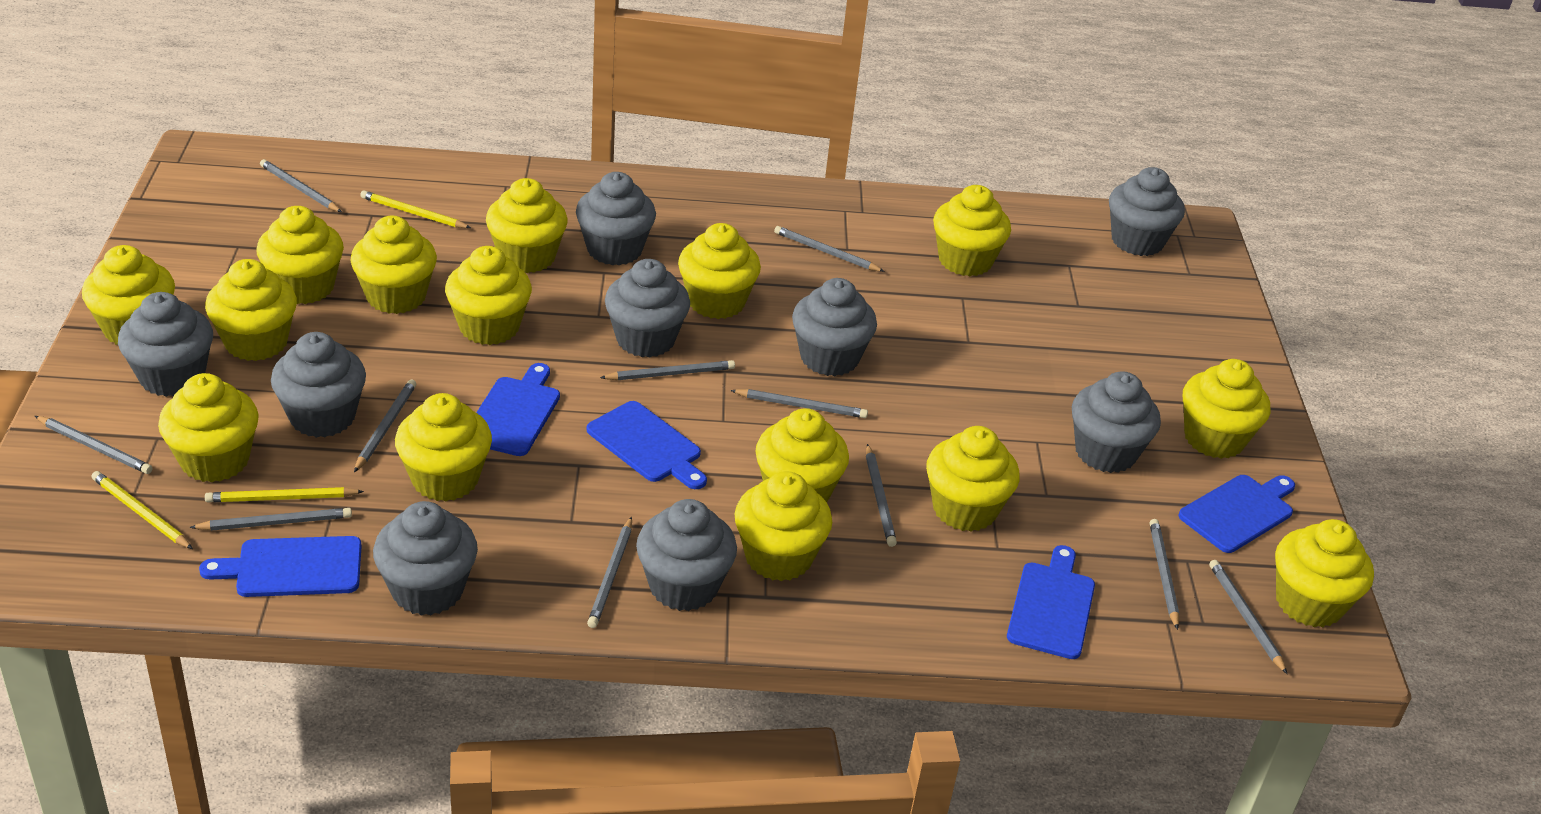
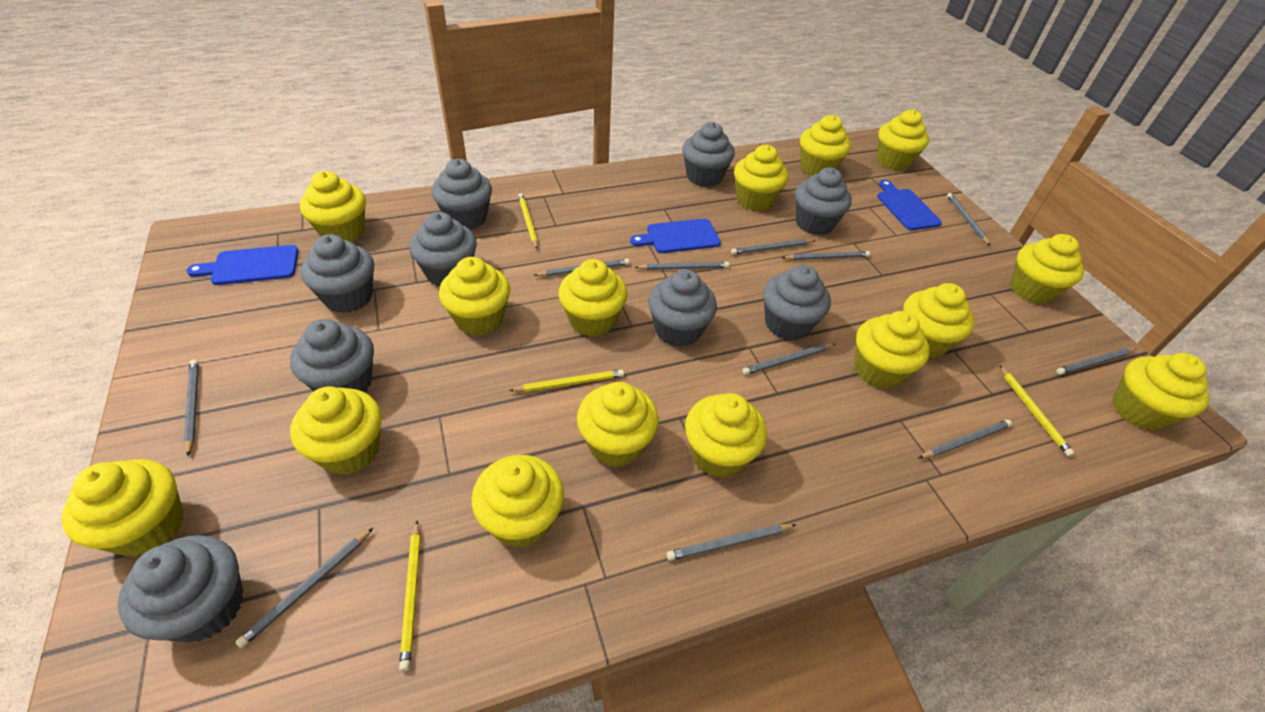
blue cutting board: [199,536,362,597] [476,363,560,456] [587,401,707,489] [1007,545,1095,659] [1178,475,1295,553] = 5 -> [187,245,298,285] [630,219,721,253] [877,180,942,230] = 3
yellow pencil: [91,471,193,549] [205,487,364,502] [360,190,471,228] = 3 -> [399,521,421,671] [509,369,624,392] [518,193,538,249] [999,365,1075,457] = 4

